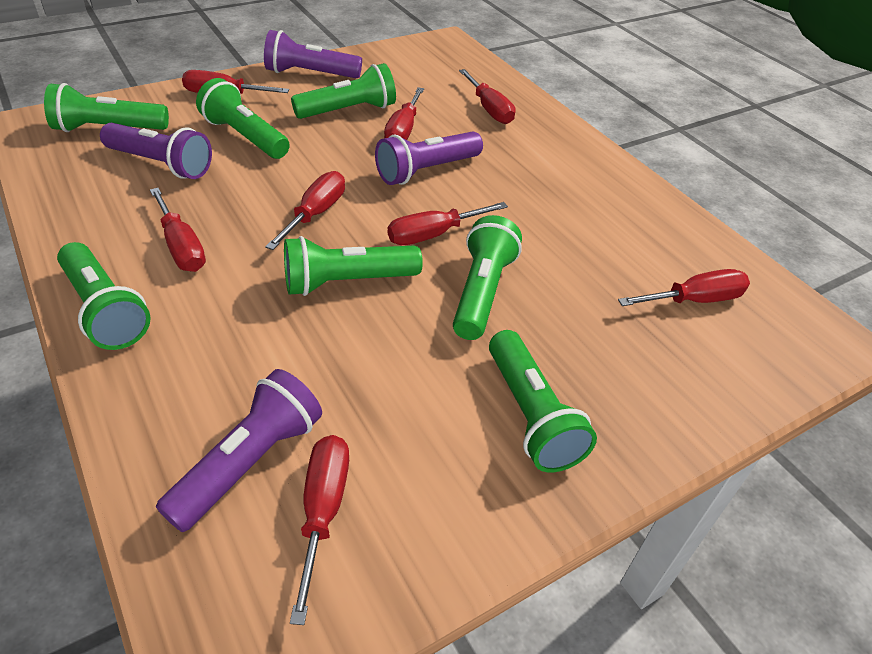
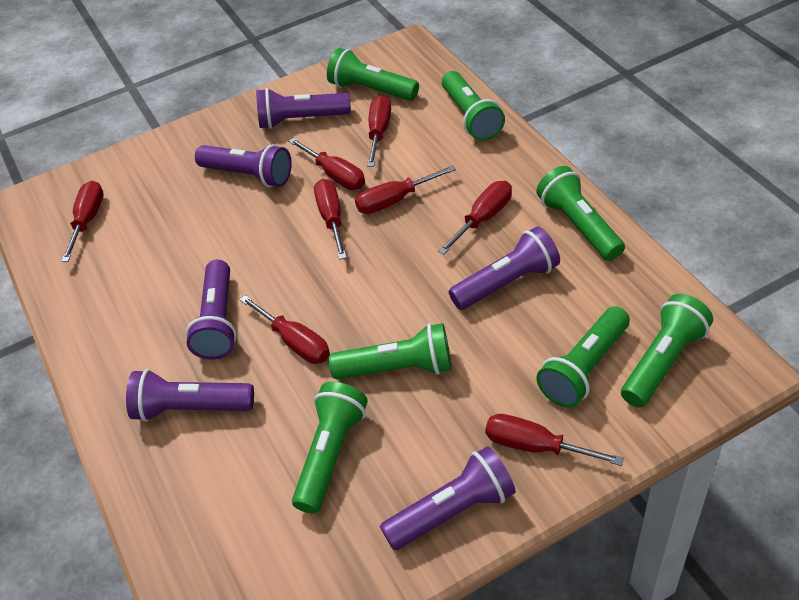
purple flashlight: [100,123,212,179] [156,369,322,532] [264,30,362,78] [375,132,483,185] = 4 -> [126,369,254,422] [186,260,237,360] [195,144,292,187] [256,88,351,129] [380,446,516,550] [449,226,560,310] = 6

